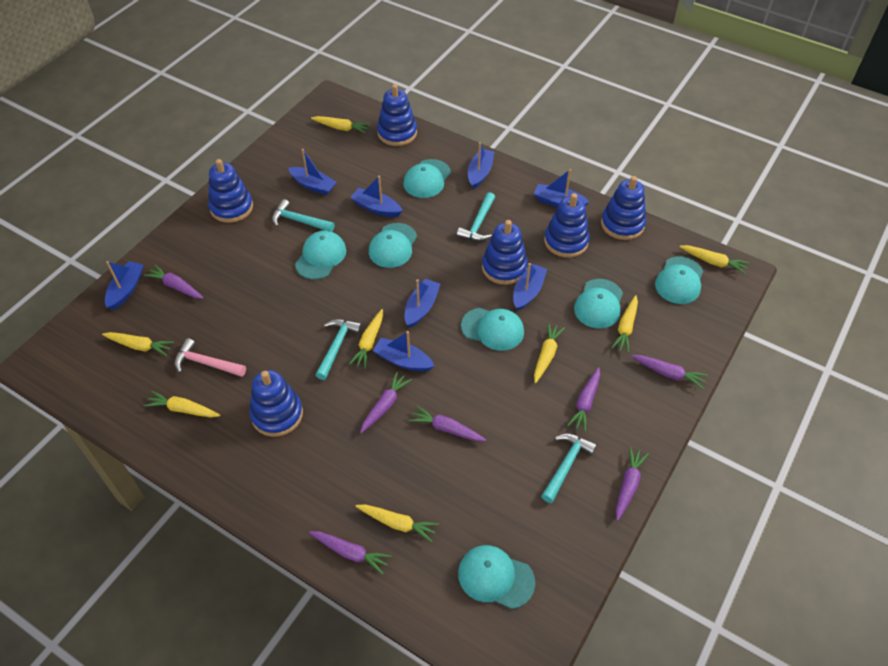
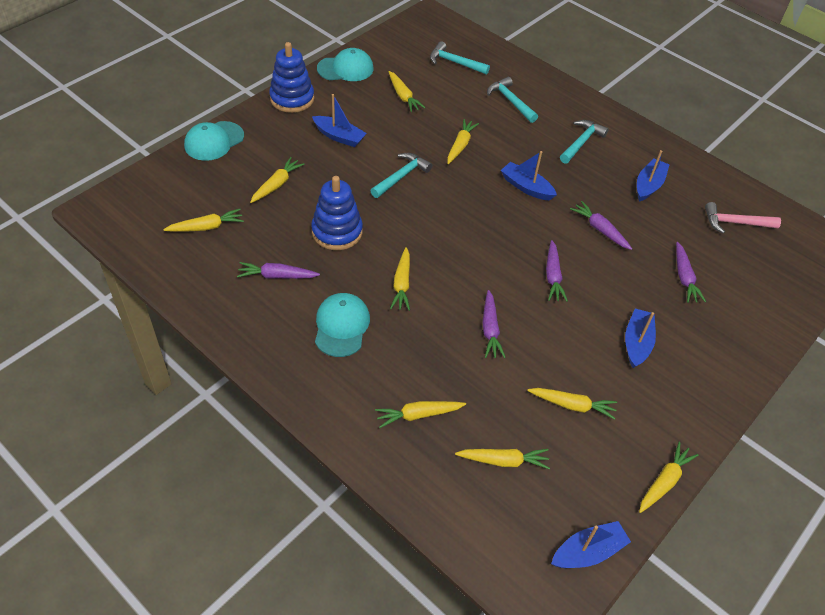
blue boat: [105,261,144,310] [288,149,337,195] [350,176,402,217] [373,331,434,371] [405,279,440,328] [468,142,494,189] [513,263,547,311] [534,169,589,207] = 8 -> [312,94,367,147] [501,151,557,201] [551,521,631,568] [625,309,656,368] [637,150,669,202] = 5
blue stacking toy: [208,159,253,223] [249,370,303,437] [377,84,417,146] [482,220,528,285] [544,193,590,258] [601,176,646,240] = 6 -> [269,42,314,113] [311,176,363,250] = 2
purple carrot: [144,265,204,299] [309,531,392,575] [360,371,412,433] [409,406,486,441] [567,367,600,432] [616,447,649,521] [631,355,708,389] = 7 -> [237,262,320,279] [482,290,506,358] [546,240,568,302] [570,201,632,250] [676,242,706,303] = 5
turquoise cap: [295,231,346,279] [369,223,417,268] [403,159,451,198] [458,545,535,609] [461,308,524,351] [574,279,623,328] [655,257,703,304] = 7 -> [184,121,244,161] [315,293,370,357] [317,48,374,81] = 3
yellow carrot: [102,332,174,356] [144,391,220,418] [311,116,370,133] [349,309,383,369] [355,504,439,542] [534,323,565,383] [611,295,638,353] [680,245,749,274] = 8 -> [163,209,244,232] [250,157,304,203] [375,401,466,428] [388,71,425,112] [390,247,410,311] [447,119,479,164] [455,449,550,469] [527,388,617,420] [639,442,698,513] = 9

